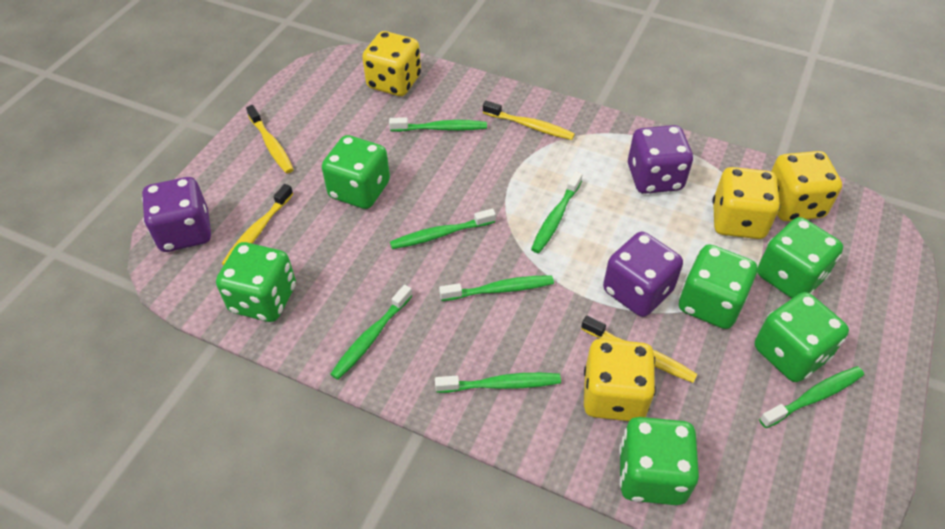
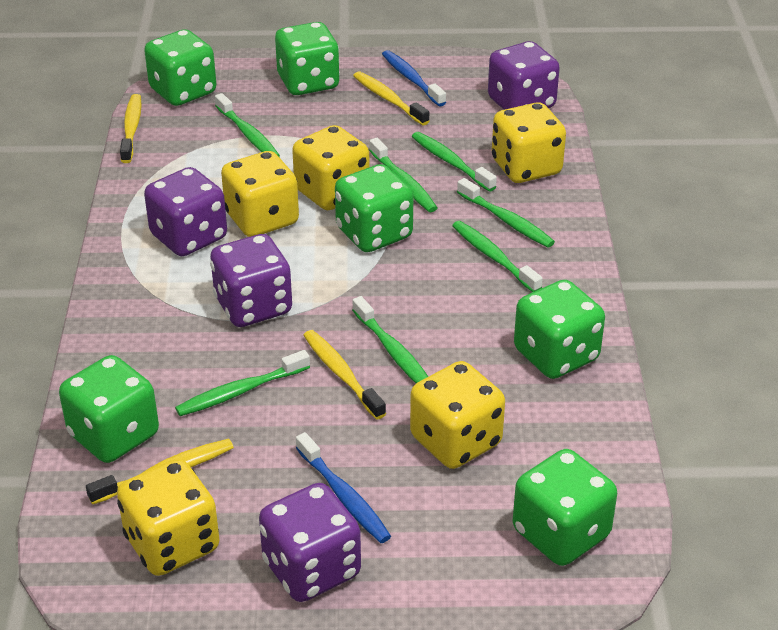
blue toothbrush: none = 0 -> [296,432,391,543] [382,50,446,106] = 2
purple dice: [142,177,211,252] [603,232,683,317] [628,125,693,194] = 3 -> [144,167,227,256] [210,234,292,327] [259,483,361,602] [488,41,560,110] = 4
yellow dice: [362,31,421,96] [584,339,656,421] [712,167,780,239] [771,151,842,221] = 4 -> [117,459,220,576] [221,151,299,237] [292,125,369,210] [410,361,505,469] [492,102,566,183] = 5

